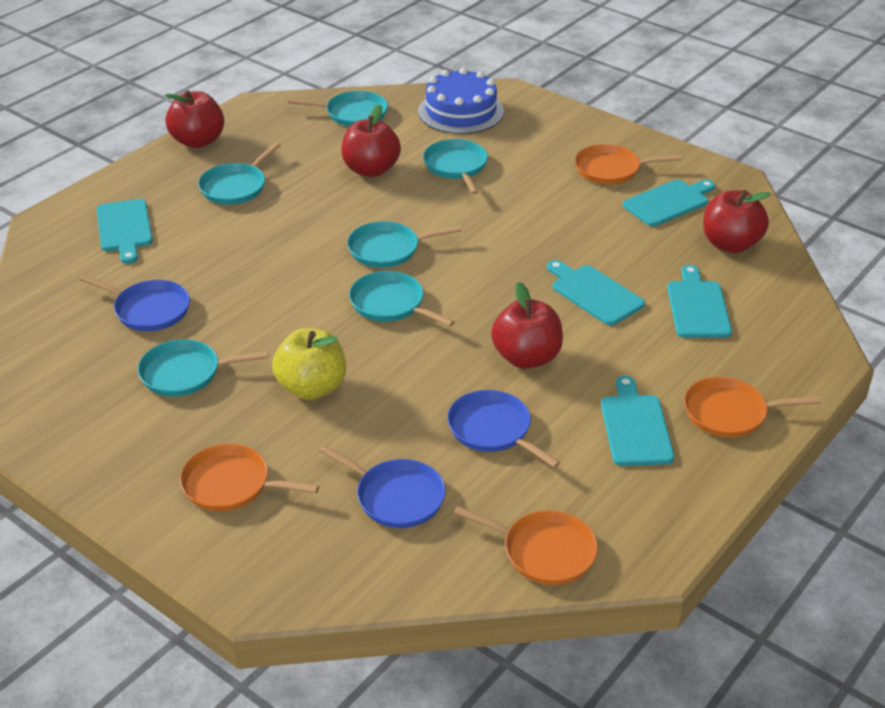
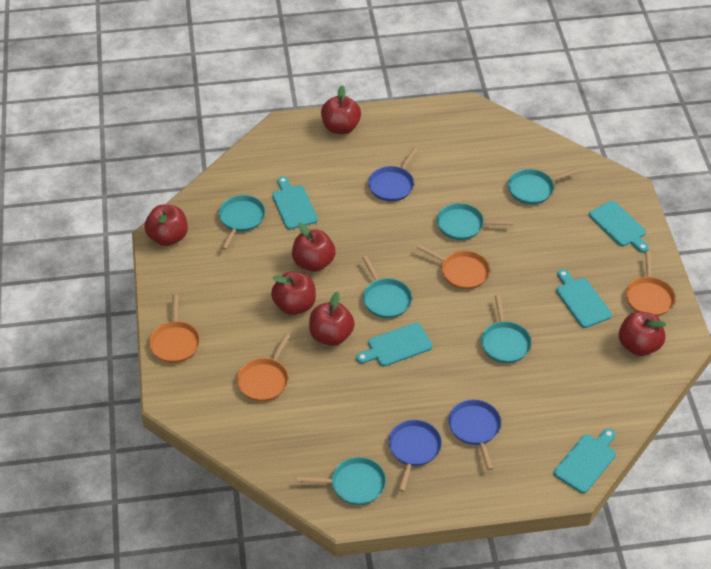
blue cake: [418,68,504,134] = 1 -> none = 0
red apple: [165,90,224,148] [341,104,401,177] [491,282,563,369] [703,190,771,253] = 4 -> [144,204,188,246] [271,272,316,315] [292,223,336,272] [309,292,355,346] [321,85,361,134] [619,312,666,356] = 6
yellow apple: [272,328,346,400] = 1 -> none = 0

